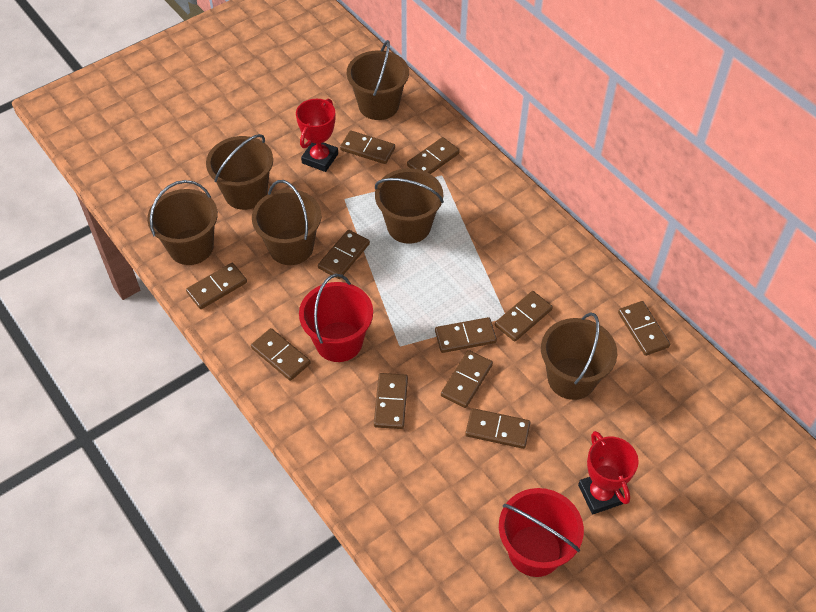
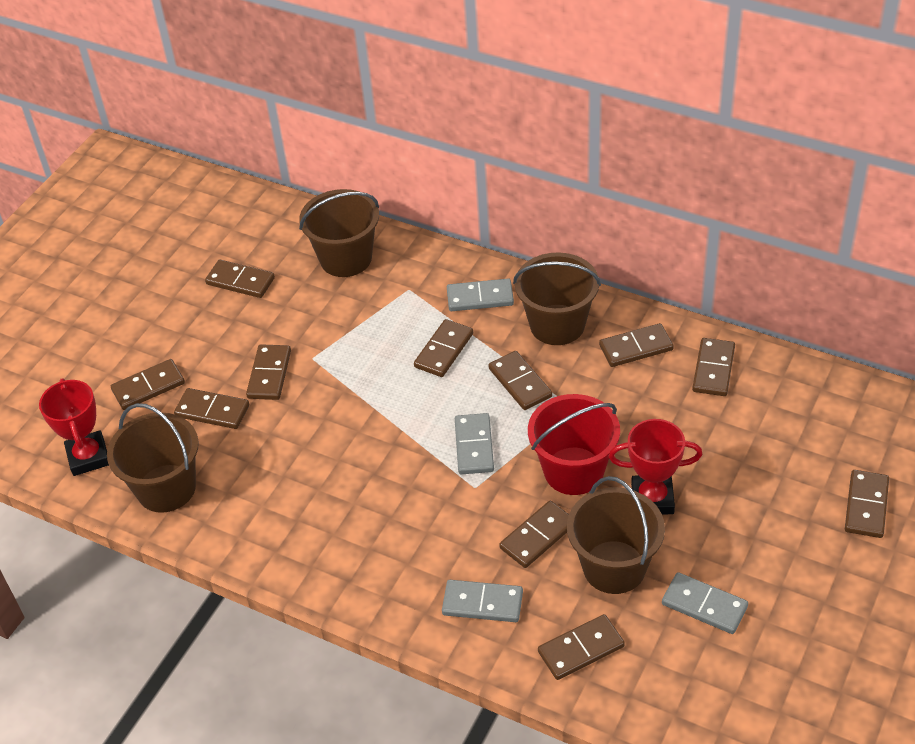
brown bucket: [147,180,218,265] [206,134,273,210] [252,180,322,265] [347,40,409,120] [375,168,444,244] [541,312,617,400] = 6 -> [107,403,199,513] [299,189,379,277] [513,252,601,345] [567,476,665,594] = 4
grey domino: none = 0 -> [442,580,523,622] [447,279,514,311] [455,413,494,474] [662,572,748,634] = 4
red bucket: [299,274,373,362] [499,488,584,577] = 2 -> [528,394,620,495] = 1

